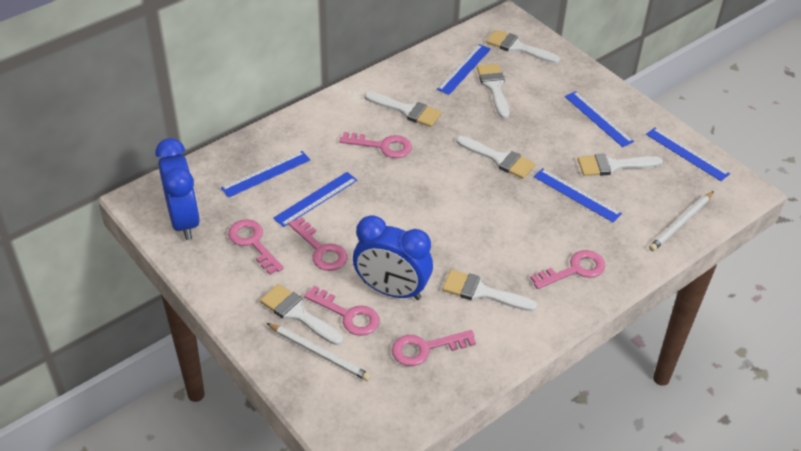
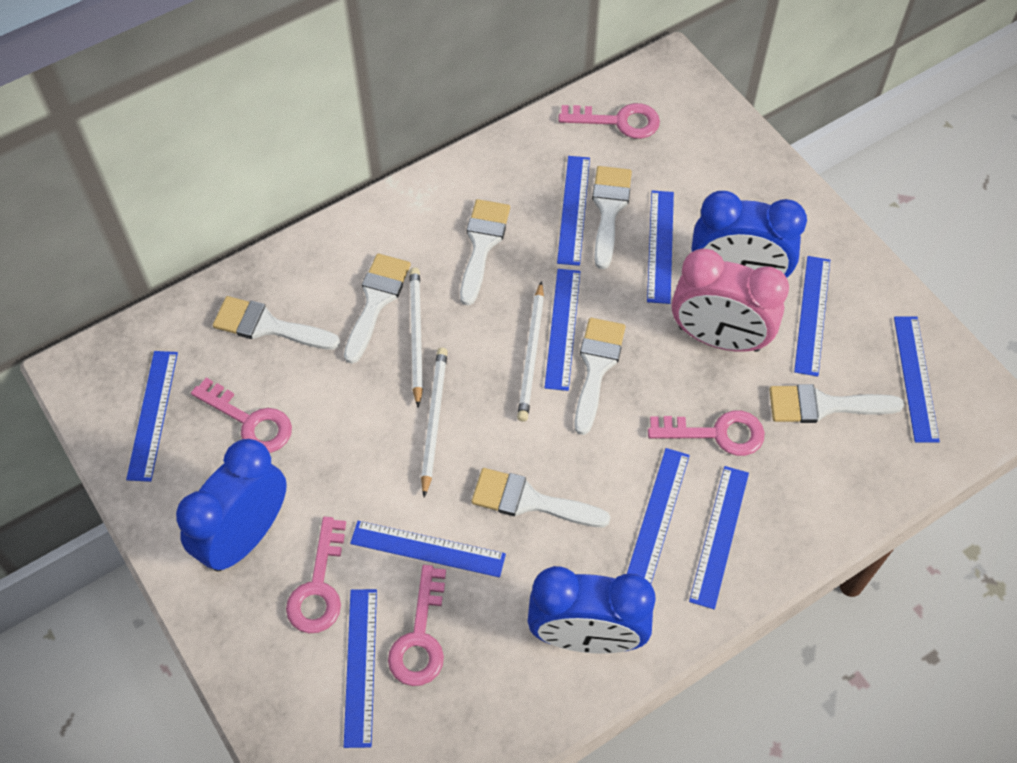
blue clock: [155,138,200,240] [353,215,433,300] = 2 -> [176,439,287,572] [528,566,656,654] [691,191,807,278] = 3
blue ruler: [221,151,310,198] [273,172,357,227] [437,44,491,95] [534,168,622,222] [565,91,634,147] [646,127,730,181] = 6 -> [126,351,178,482] [344,589,377,748] [350,521,506,577] [545,269,581,391] [557,156,590,266] [627,448,690,584] [647,191,674,304] [689,466,749,609] [794,256,830,376] [894,317,940,443] = 10
pink clock: none = 0 -> [672,249,789,352] = 1
pink key: [228,219,284,275] [289,217,347,271] [304,286,379,336] [339,132,412,158] [392,330,476,366] [530,250,605,289] = 6 -> [191,378,292,453] [286,517,346,633] [388,565,446,686] [558,103,660,139] [648,410,765,456] = 5
white pencil: [267,323,371,381] [649,191,714,251] = 2 -> [409,268,423,408] [421,348,448,497] [517,281,544,422] = 3

